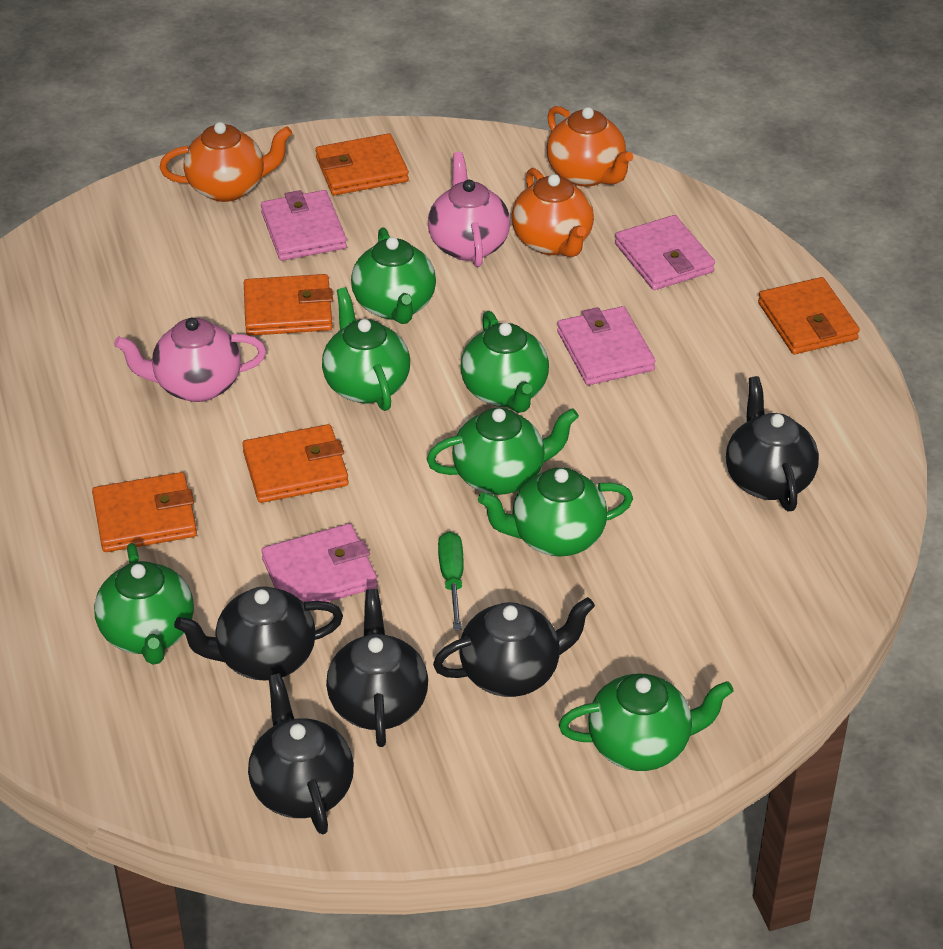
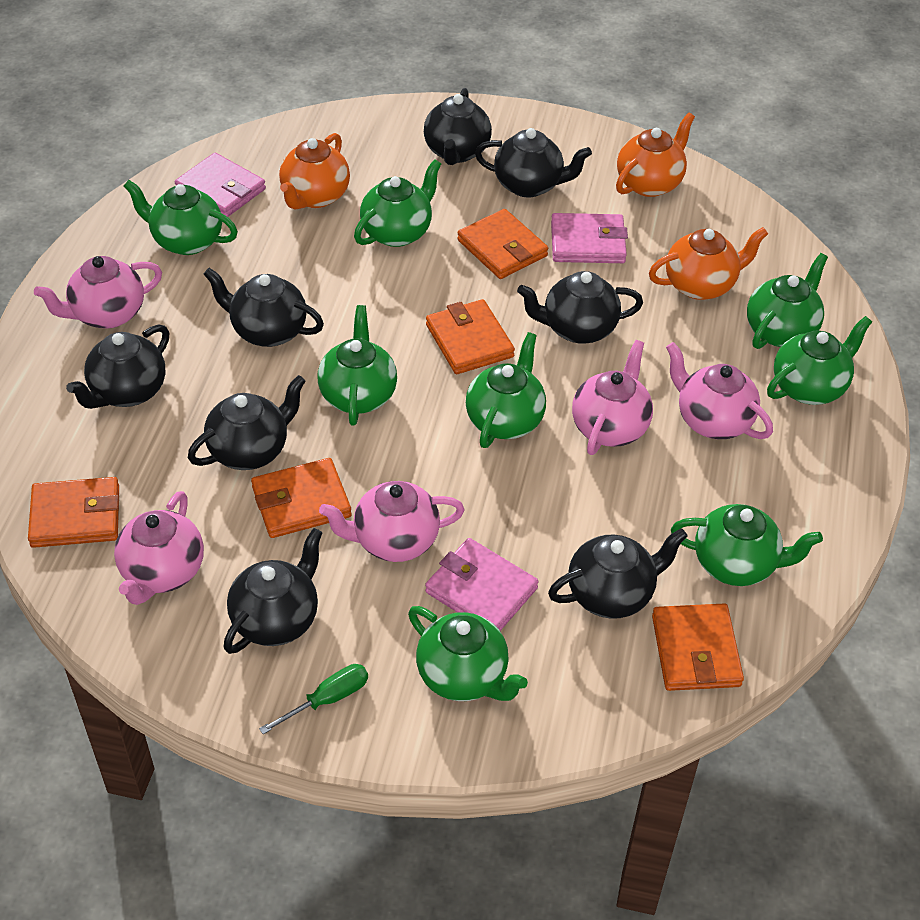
black teapot: [174,586,343,680] [248,673,354,834] [326,589,428,747] [433,597,595,697] [726,376,819,511] = 5 -> [66,325,169,409] [188,375,306,470] [203,268,324,347] [224,528,323,654] [424,88,492,165] [475,128,592,198] [517,271,643,344] [548,528,688,619] = 8
green teapot: [94,543,194,665] [322,287,410,411] [351,227,436,324] [427,408,579,495] [460,311,549,413] [478,467,633,557] [559,674,734,771] = 7 -> [124,180,238,255] [318,305,397,425] [354,159,441,247] [408,606,528,701] [466,332,546,448] [671,504,823,586] [747,253,828,349] [767,316,872,405] = 8
pink teapot: [114,318,266,402] [428,152,510,267] = 2 -> [34,256,162,329] [114,491,204,605] [319,481,464,562] [572,340,653,455] [666,342,773,439] = 5
pink wallet: [261,190,347,261] [261,524,377,603] [557,306,656,385] [615,215,715,290] = 4 -> [175,153,266,217] [425,538,539,631] [551,213,628,263] = 3

